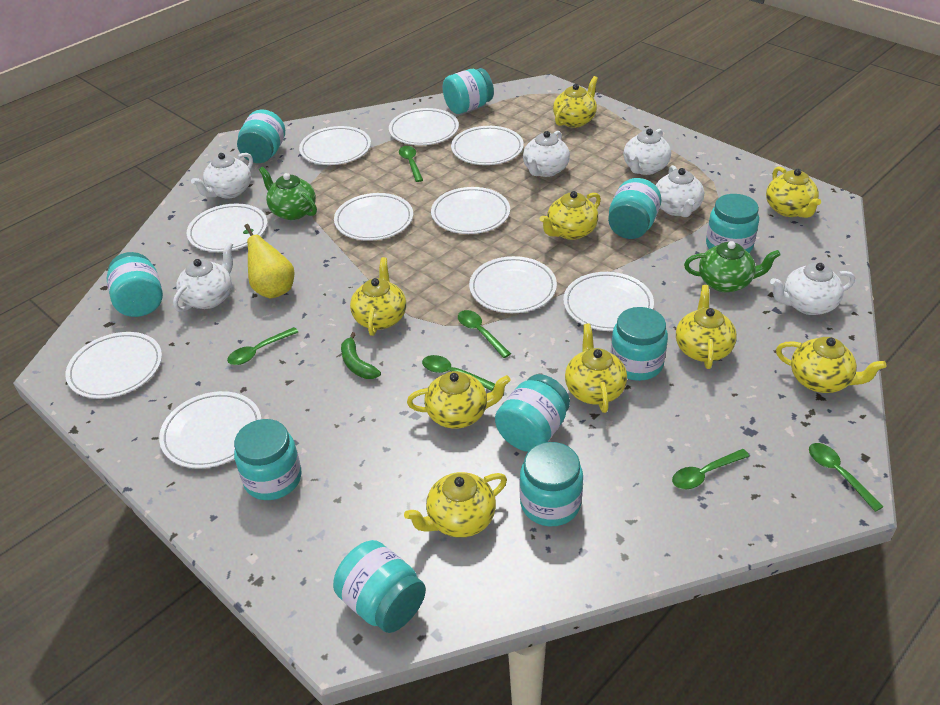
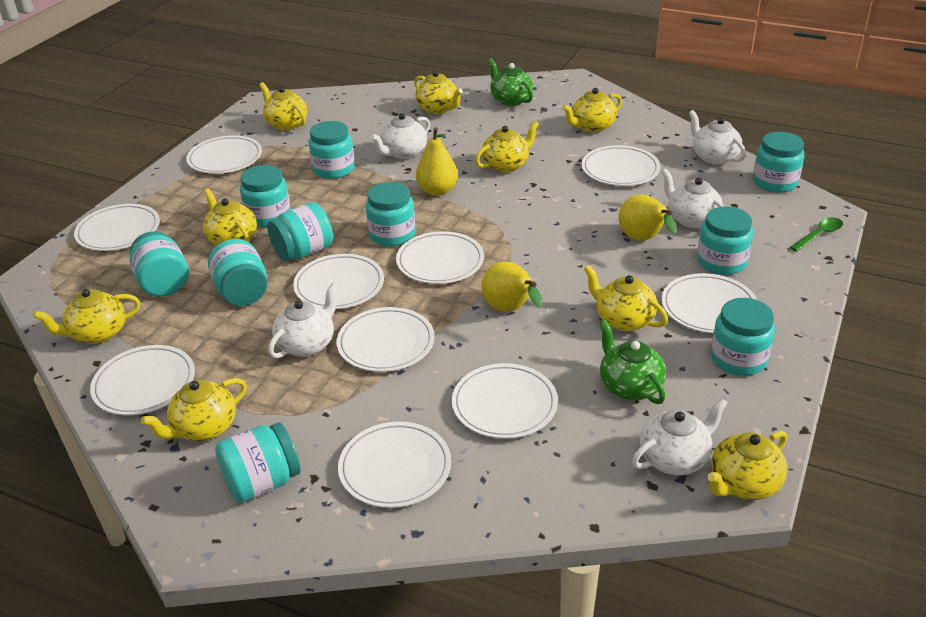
green banana: [341,332,381,379] = 1 -> none = 0
green spoon: [227,327,298,365] [399,146,423,182] [422,355,495,391] [458,310,511,358] [672,449,749,489] [809,443,884,512] = 6 -> [790,217,843,252] = 1
white teapot: [173,242,233,312] [191,153,253,199] [523,131,570,177] [623,129,671,175] [655,165,704,217] [770,263,855,315] = 6 -> [268,283,338,359] [370,113,430,159] [632,398,728,475] [662,169,724,228] [689,110,746,165] = 5
yellow pear: [243,224,294,298] = 1 -> [416,127,458,196] [481,261,543,312] [619,194,677,241] = 3

